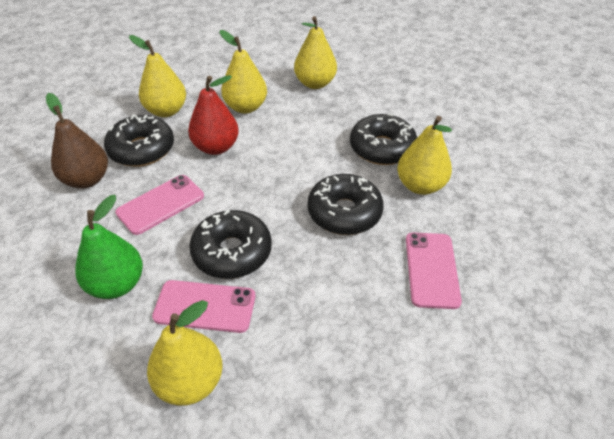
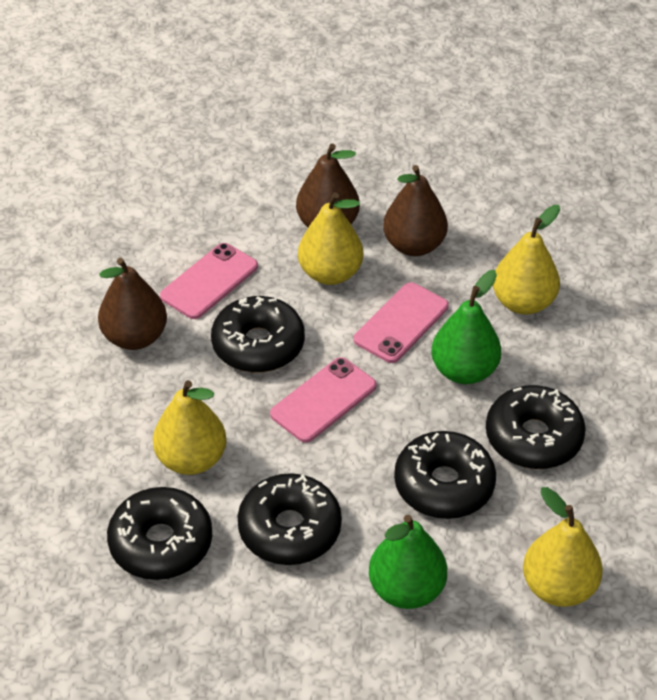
black donut: [104,114,174,167] [189,210,272,279] [308,174,384,235] [350,113,417,165] = 4 -> [107,487,212,580] [211,296,305,373] [238,473,342,565] [394,431,496,519] [486,385,586,469] = 5
brown pear: [46,93,108,189] = 1 -> [98,258,167,350] [296,144,360,227] [383,165,448,256] = 3
green pear: [75,195,143,299] = 1 -> [369,515,447,609] [431,270,501,384] = 2
red pear: [188,75,239,155] = 1 -> none = 0
yellow pear: [129,35,186,117] [147,300,223,406] [220,30,267,114] [294,16,337,89] [397,116,452,195] = 5 -> [153,380,227,475] [298,192,363,285] [493,205,560,315] [523,487,603,607] = 4

